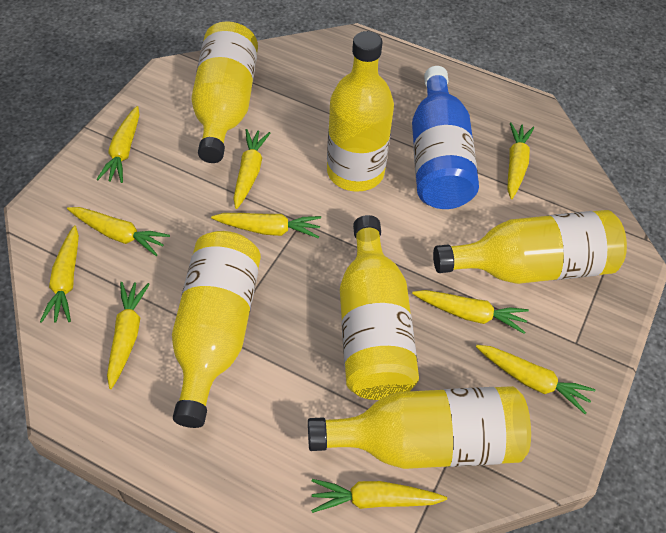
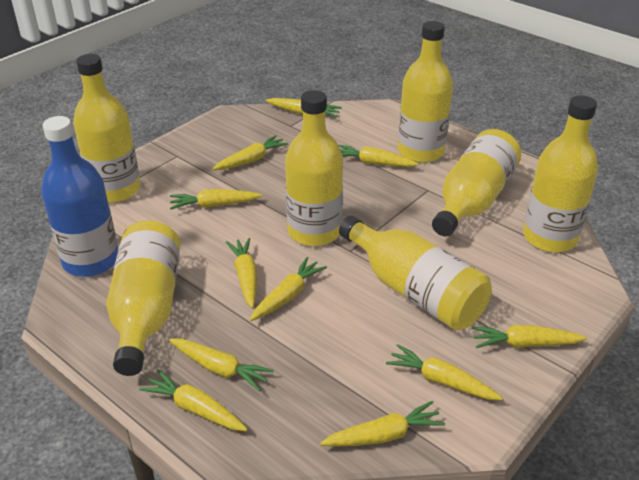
yellow bottle: [172,231,261,428] [191,21,258,163] [308,386,531,469] [327,31,394,192] [340,215,419,400] [433,210,627,284] = 6 -> [73,54,140,203] [107,220,181,376] [285,90,343,246] [339,215,492,331] [398,21,453,163] [432,129,521,236] [523,95,599,253] = 7
yellow carrot: [40,226,79,323] [67,207,170,256] [97,106,140,183] [107,282,150,389] [211,213,321,239] [233,129,270,209] [311,479,447,513] [412,290,529,334] [476,345,596,414] [507,122,534,199] = 10 -> [139,369,248,431] [169,339,274,391] [170,189,262,210] [212,135,288,170] [226,238,257,309] [250,257,327,321] [266,98,342,118] [320,401,445,447] [338,145,419,167] [386,344,503,400] [472,325,587,348] = 11

